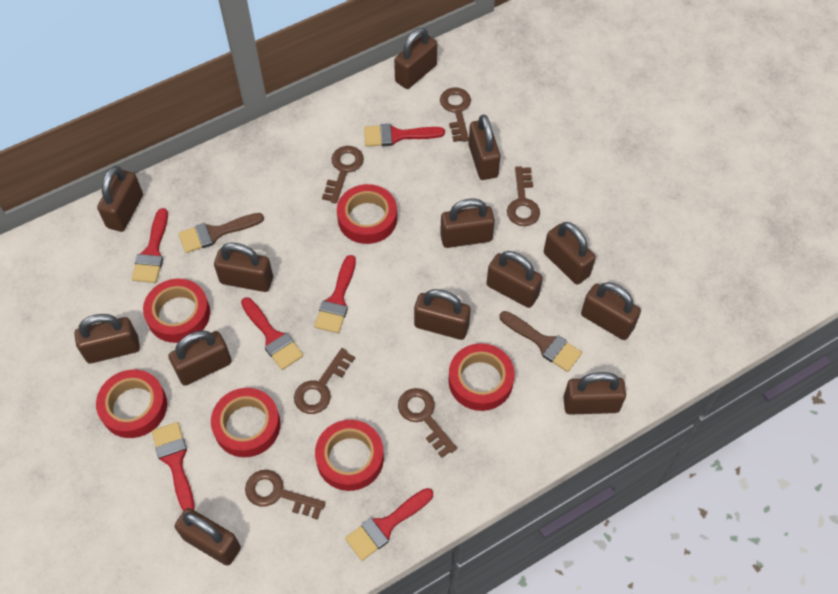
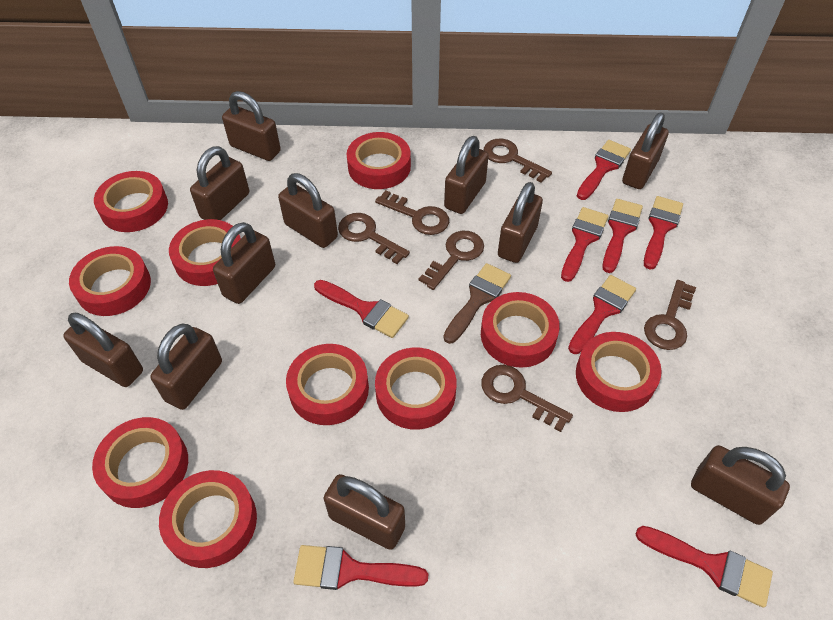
brown brush: [178,213,264,253] [499,311,582,372] = 2 -> [443,263,511,344] = 1
brown padlock: [75,314,140,363] [97,166,143,232] [169,330,232,386] [174,508,241,566] [214,243,273,292] [394,27,437,89] [414,289,471,340] [440,199,495,248] [468,115,500,180] [487,251,543,308] [544,222,596,285] [563,372,626,415] [581,282,641,340] = 13 -> [63,313,143,387] [150,324,222,410] [190,146,249,220] [213,222,275,304] [222,91,281,161] [278,173,338,248] [324,474,405,550] [444,136,489,214] [498,182,543,263] [622,113,669,189] [691,445,790,525] = 11
red brush: [131,208,168,283] [152,422,194,511] [241,297,303,370] [314,255,356,333] [345,488,433,561] [364,124,445,147] = 6 -> [293,545,428,590] [314,280,409,338] [561,207,608,282] [568,275,636,354] [577,140,631,200] [603,199,643,273] [636,526,773,608] [644,196,683,270] = 8
red tape: [96,370,167,438] [143,279,210,343] [211,388,281,457] [315,420,384,491] [337,184,397,244] [448,343,515,411] = 6 -> [69,246,151,316] [92,417,188,508] [94,171,168,232] [159,470,257,568] [169,219,241,286] [286,344,369,425] [346,132,411,189] [375,347,456,430] [481,292,560,368] [576,332,662,412] = 10

